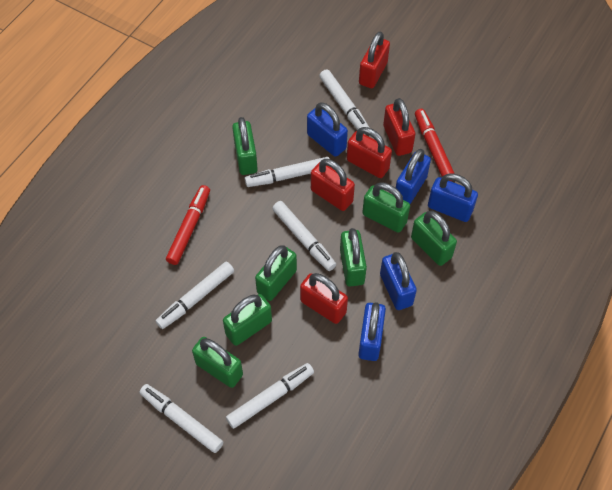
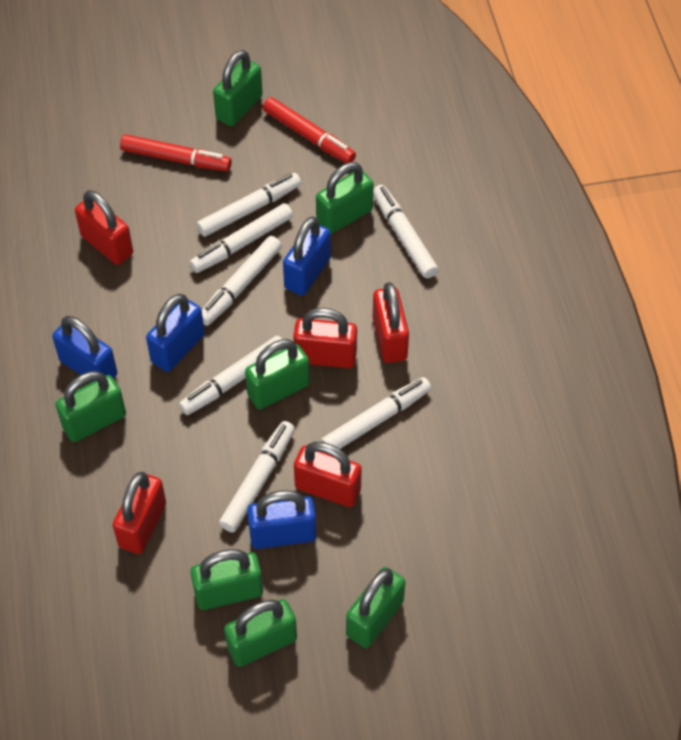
blue padlock: [307,102,348,157] [358,302,386,361] [380,252,417,310] [396,149,431,204] [428,174,478,222] = 5 -> [52,316,117,383] [146,294,205,372] [247,490,316,549] [283,216,331,295] = 4
white marker: [140,384,223,453] [156,262,234,329] [226,363,314,429] [245,157,330,187] [272,201,336,271] [319,69,370,135] = 6 -> [179,336,283,415] [190,203,293,273] [197,173,301,237] [202,236,282,326] [219,421,295,533] [321,377,431,449] [373,185,438,278] = 7

